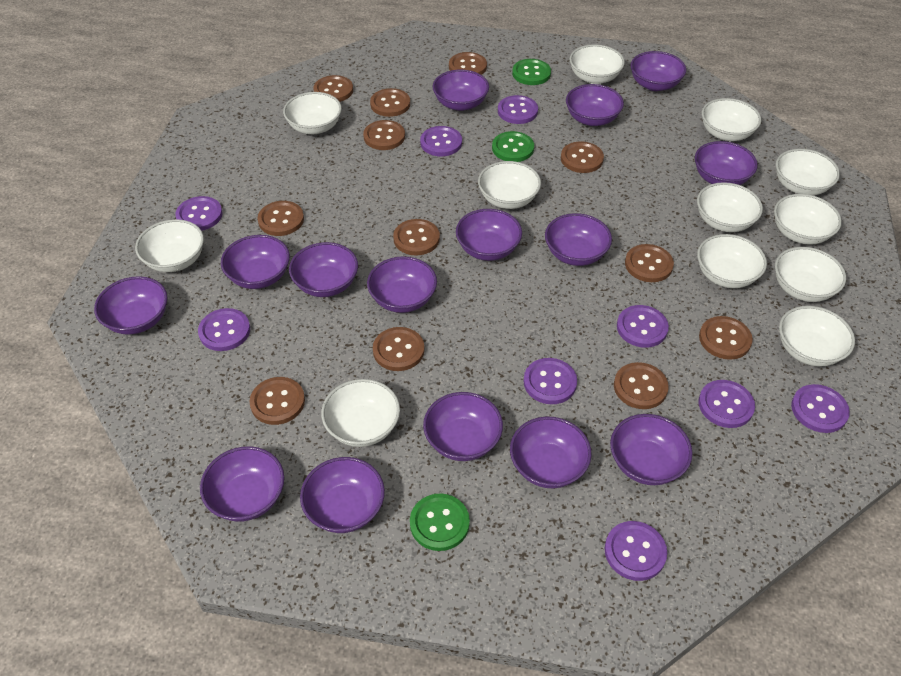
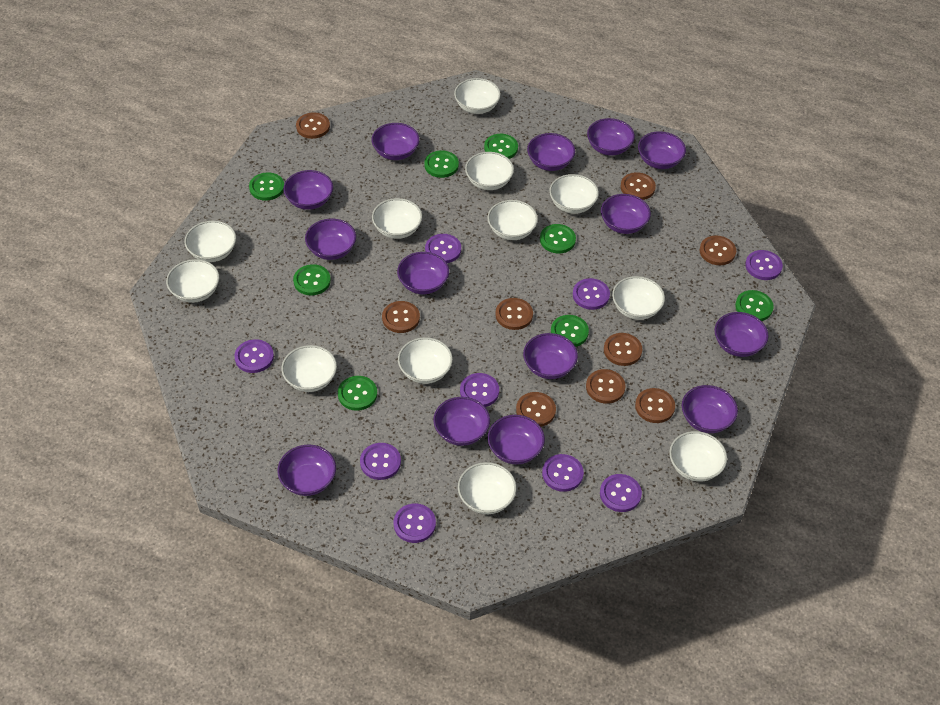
brown button: [250,377,305,425] [258,201,304,236] [313,75,353,102] [363,120,405,150] [370,88,410,117] [373,327,425,371] [393,219,440,256] [449,52,487,75] [561,142,604,173] [614,362,669,409] [625,244,674,282] [699,316,753,360] = 12 -> [296,112,330,139] [382,301,420,333] [495,298,533,330] [516,392,556,427] [586,369,626,404] [604,333,642,366] [621,172,656,200] [635,388,675,423] [700,236,736,265] = 9
green button: [410,493,470,551] [492,131,534,162] [512,59,551,85] = 3 -> [249,172,284,201] [293,264,331,295] [338,376,377,411] [424,150,459,178] [484,134,518,159] [540,224,576,254] [551,315,589,347] [735,290,774,321] = 8
purple bowl: [94,276,168,335] [200,446,284,522] [221,235,290,289] [289,242,358,297] [300,457,385,533] [367,256,437,313] [423,392,503,461] [433,69,489,111] [456,209,522,261] [510,416,592,488] [545,213,612,266] [566,84,624,126] [610,414,693,485] [630,51,686,91] [695,141,758,185] = 15 -> [277,445,336,496] [283,170,333,210] [305,219,356,260] [372,123,420,160] [397,252,449,294] [433,397,490,446] [488,415,545,464] [523,333,578,379] [527,133,575,171] [587,118,635,156] [601,194,651,234] [638,131,686,169] [682,385,738,433] [714,312,769,357] = 14

